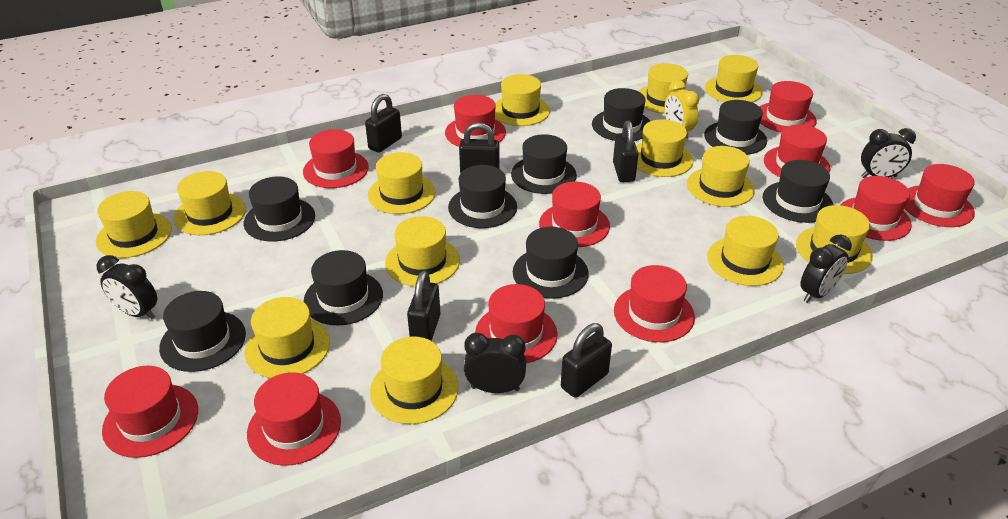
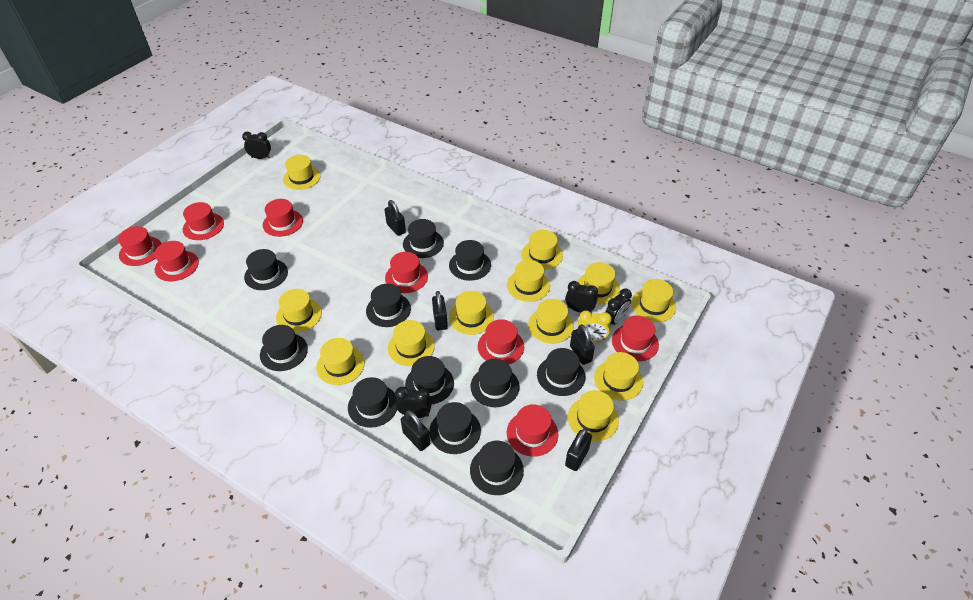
black hat: [159,291,246,372] [244,176,315,242] [304,250,383,325] [448,165,517,228] [511,134,577,194] [513,227,589,299] [592,88,650,141] [704,100,767,155] [763,160,833,223] = 9 -> [244,249,288,290] [260,325,308,371] [348,377,397,428] [366,284,411,327] [403,219,444,258] [405,356,454,404] [429,402,481,454] [449,240,491,281] [470,359,520,407] [470,441,524,495] [537,348,585,396] = 11
red hat: [102,366,198,458] [247,372,341,466] [303,129,369,188] [445,95,506,147] [475,284,558,363] [539,182,610,247] [614,265,695,342] [760,81,817,132] [764,125,830,177] [840,176,912,241] [904,164,975,227] = 11 -> [118,226,162,266] [154,241,199,281] [183,202,224,240] [263,199,303,237] [385,252,428,293] [478,319,524,364] [507,404,558,457] [612,316,659,361] = 8
yellow hat: [96,191,172,258] [174,171,246,235] [245,297,330,378] [368,152,436,214] [370,337,459,424] [385,216,460,286] [495,74,550,126] [636,119,693,177] [638,63,688,114] [687,146,755,207] [705,55,763,102] [707,216,784,286] [796,205,873,274] = 13 -> [276,289,322,333] [283,155,321,190] [316,338,365,385] [388,320,435,366] [449,291,494,335] [507,260,550,302] [521,230,563,270] [528,299,574,344] [568,390,619,441] [577,262,620,304] [594,352,643,401] [631,279,676,322] = 12

